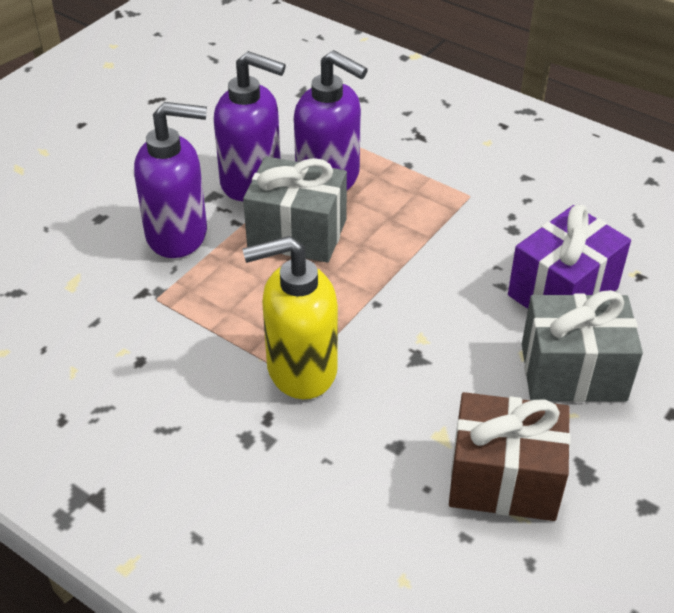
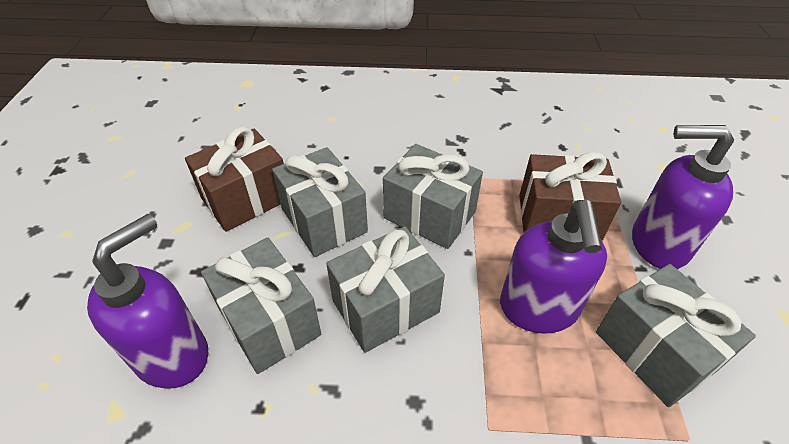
brown gift: [449,392,571,521] = 1 -> [185,127,284,232] [519,152,621,241] = 2
grey gift: [243,156,347,263] [522,290,643,402] = 2 -> [201,238,321,374] [272,147,368,257] [326,226,445,353] [383,144,483,249] [596,264,756,407] = 5
purple gift: [508,205,631,309] = 1 -> none = 0
yellow soap dispenser: [242,236,338,399] = 1 -> none = 0

